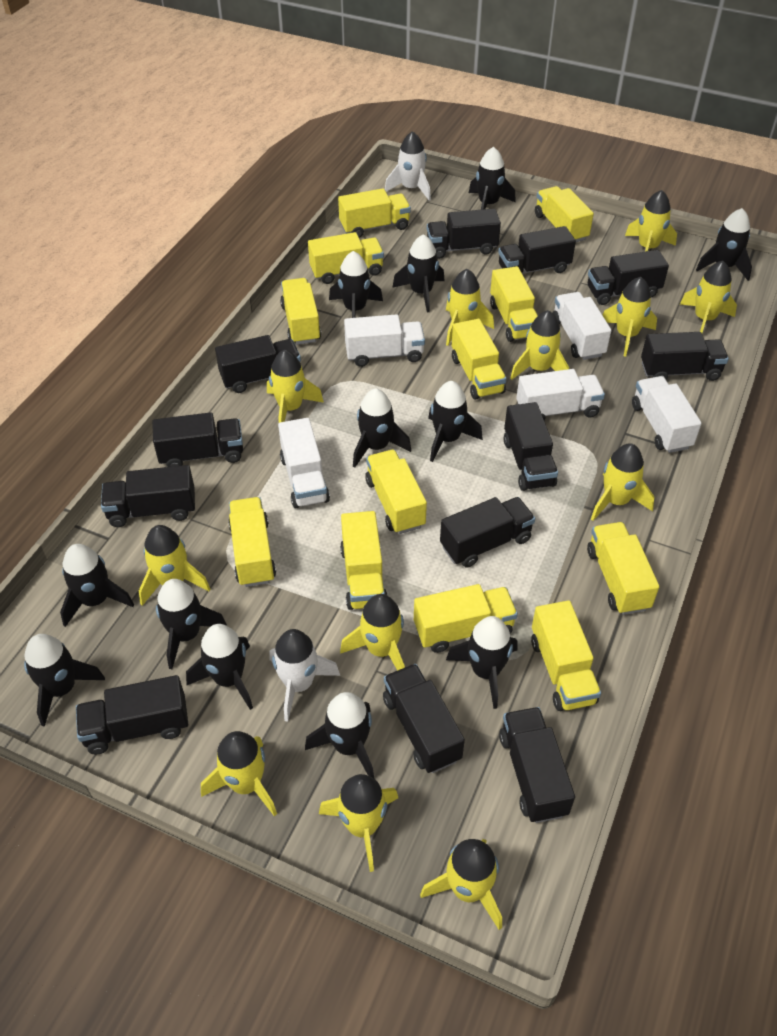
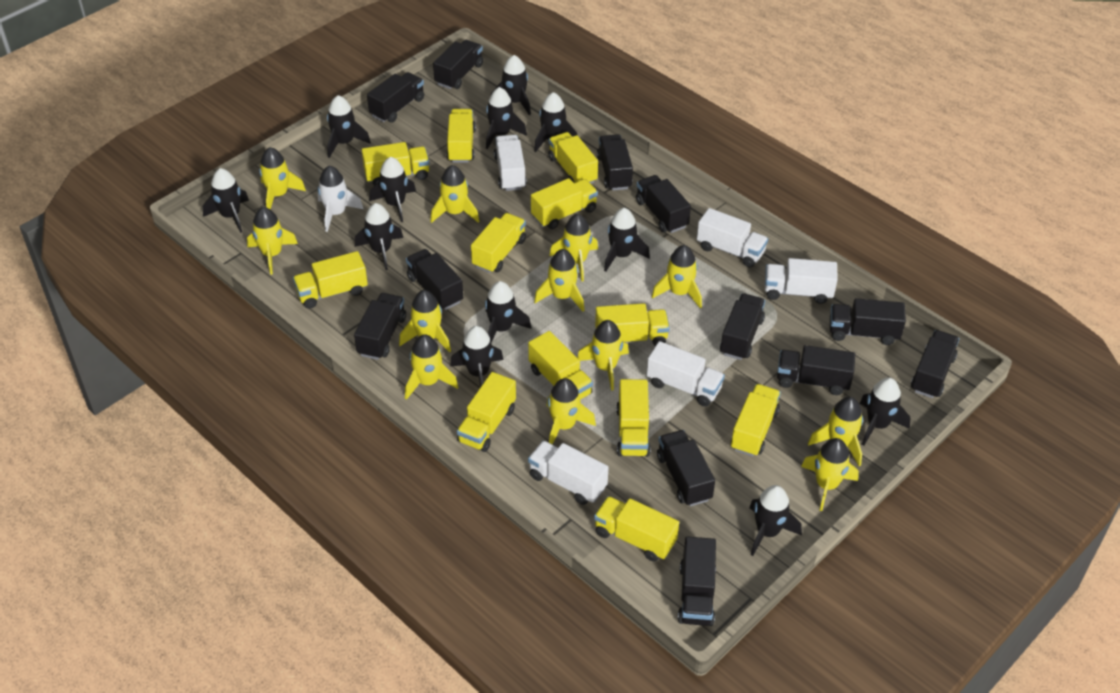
white rocket: [269,629,340,722] [385,131,431,201] = 2 -> [318,166,363,232] = 1

